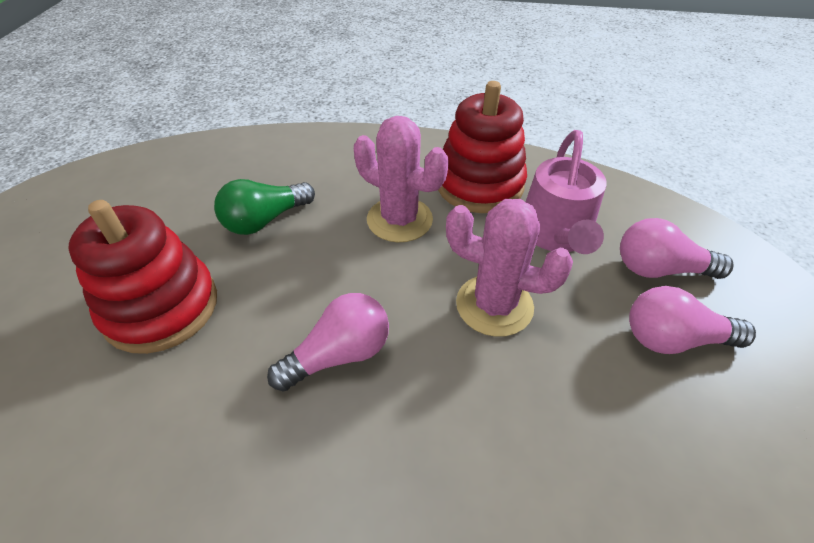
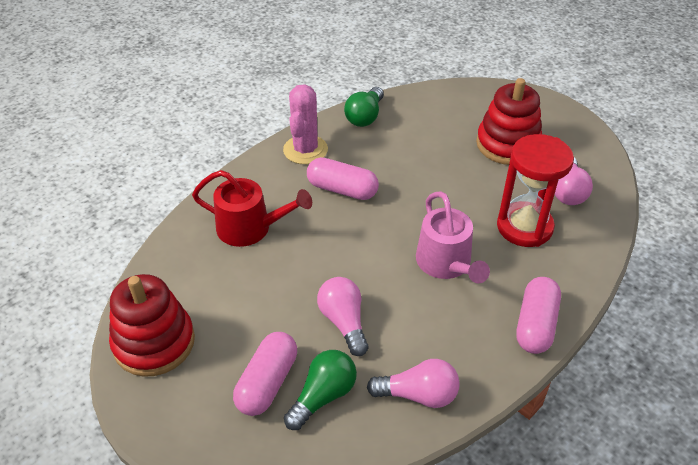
green light bulb: [214,179,315,235] = 1 -> [284,350,357,430] [344,87,384,127] = 2
pink cactus: [354,116,449,242] [446,199,573,337] = 2 -> [283,84,328,164] = 1
pink capsule: none = 0 -> [233,332,297,416] [307,157,379,200] [516,277,561,354] = 3
red hourglass: none = 0 -> [497,134,574,247] = 1
red watering can: none = 0 -> [192,170,312,247] = 1

